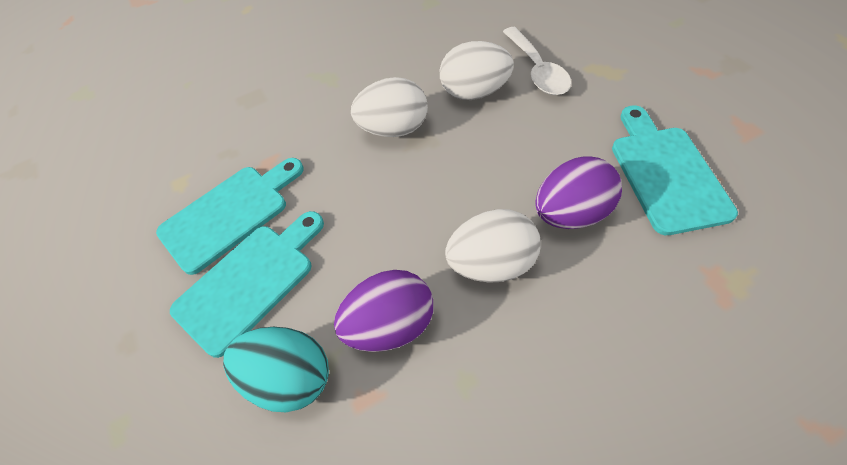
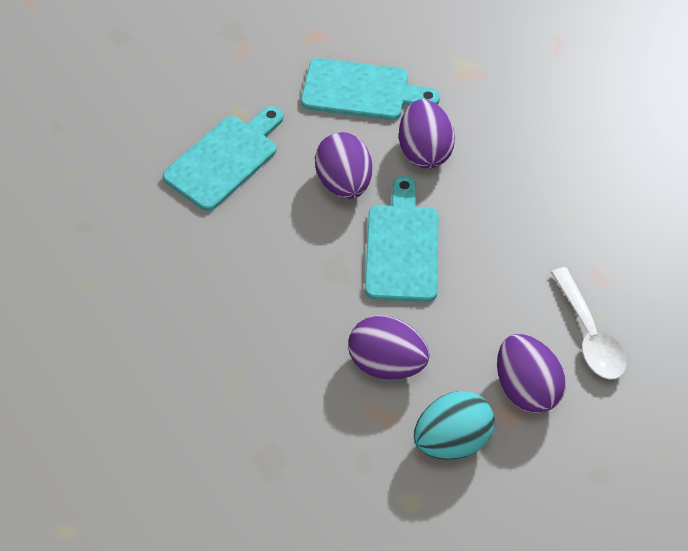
purple egg: [334,270,433,352] [535,156,622,229] = 2 -> [315,132,372,199] [348,315,429,379] [399,99,455,169] [497,334,566,413] = 4
white egg: [351,77,428,137] [440,41,514,100] [445,209,541,283] = 3 -> none = 0

